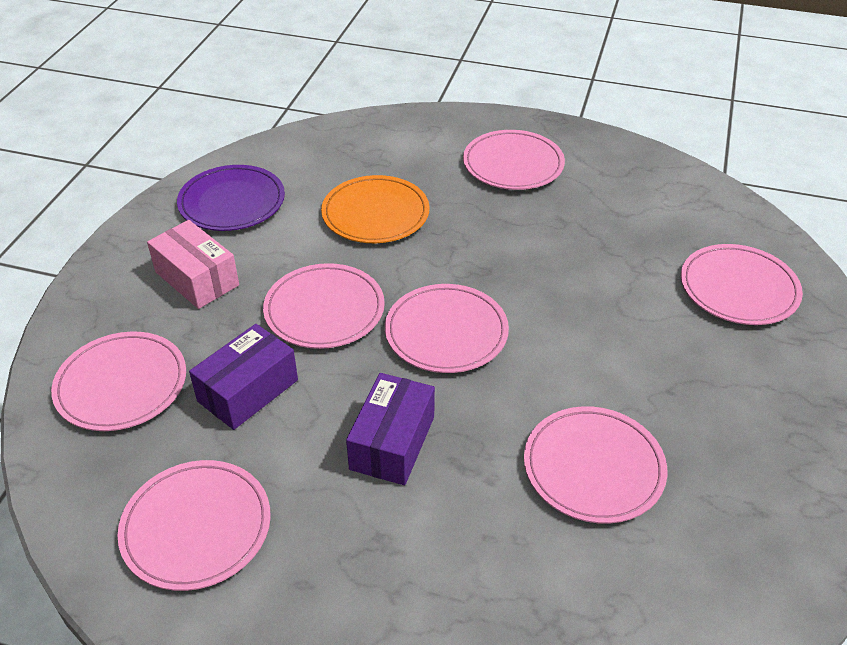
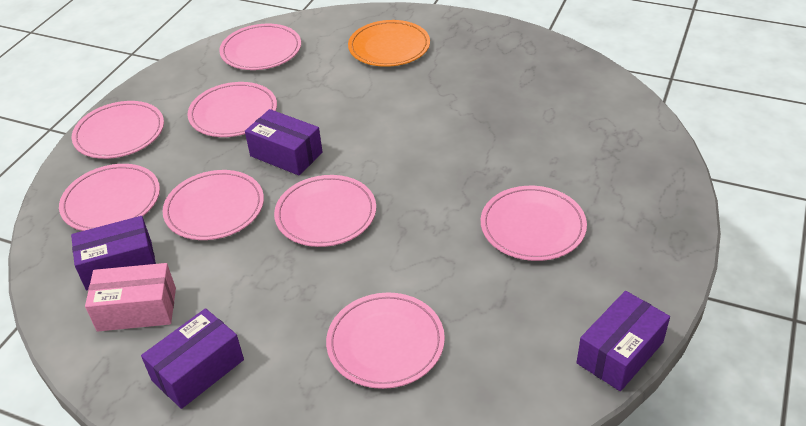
pink plate: [51,332,186,431] [118,460,271,591] [263,263,385,349] [385,284,509,373] [463,130,565,190] [524,406,667,524] [681,244,803,325] = 7 -> [59,164,160,231] [72,101,164,159] [163,170,264,240] [187,82,277,137] [219,24,301,70] [274,175,376,247] [326,293,445,389] [481,186,587,261] = 8
purple box: [189,324,298,430] [346,373,435,485] = 2 -> [71,216,156,291] [141,308,244,409] [245,109,323,175] [577,291,670,391] = 4
purple plate: [177,165,285,231] = 1 -> none = 0

